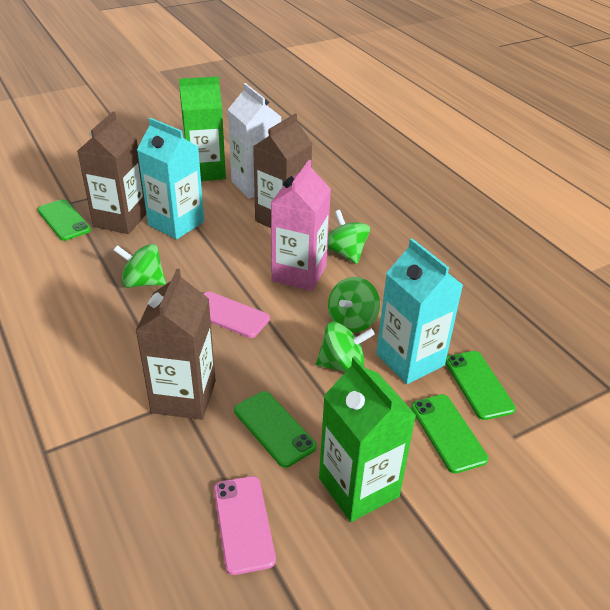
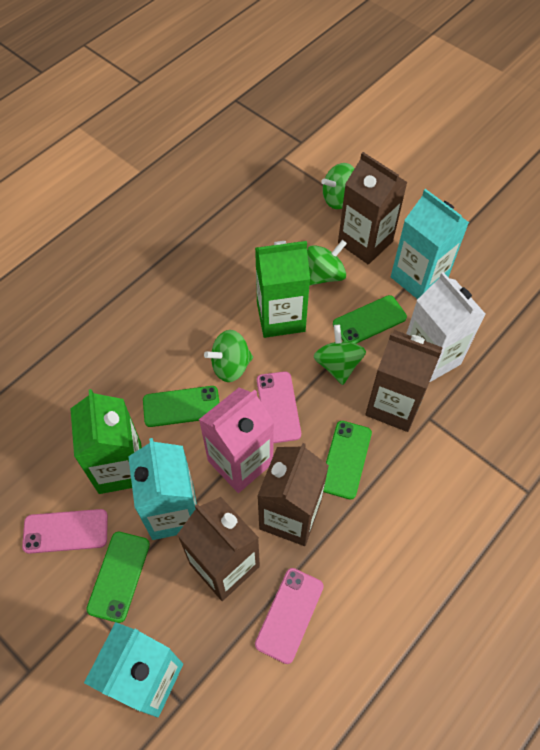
brown carton: [77,111,146,234] [136,269,216,420] [253,114,313,228] = 3 -> [177,497,260,601] [257,443,329,546] [338,152,408,264] [365,330,443,432] = 4
pink phone: [204,291,270,338] [214,476,276,575] = 2 -> [22,509,108,554] [255,568,324,664] [257,371,301,443] = 3
turquoise carton: [137,118,204,239] [376,239,463,384] = 2 -> [84,622,183,717] [128,438,197,540] [391,189,469,299] = 3

